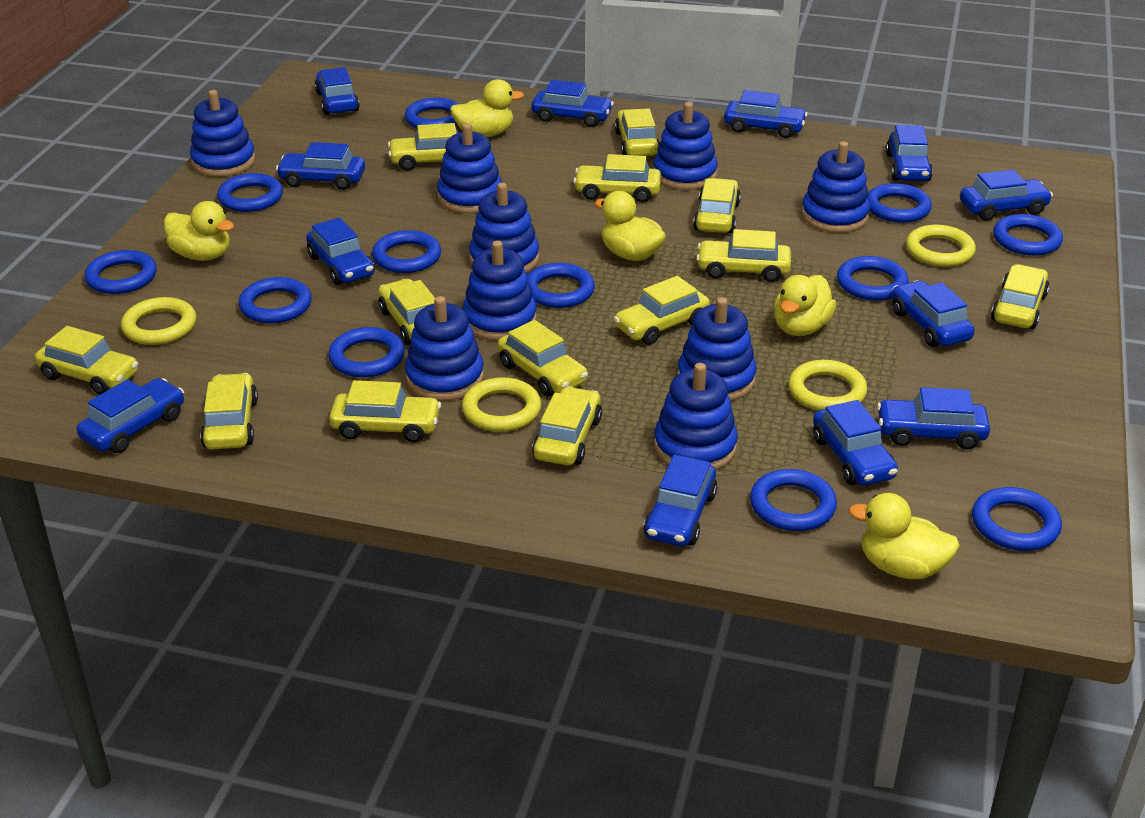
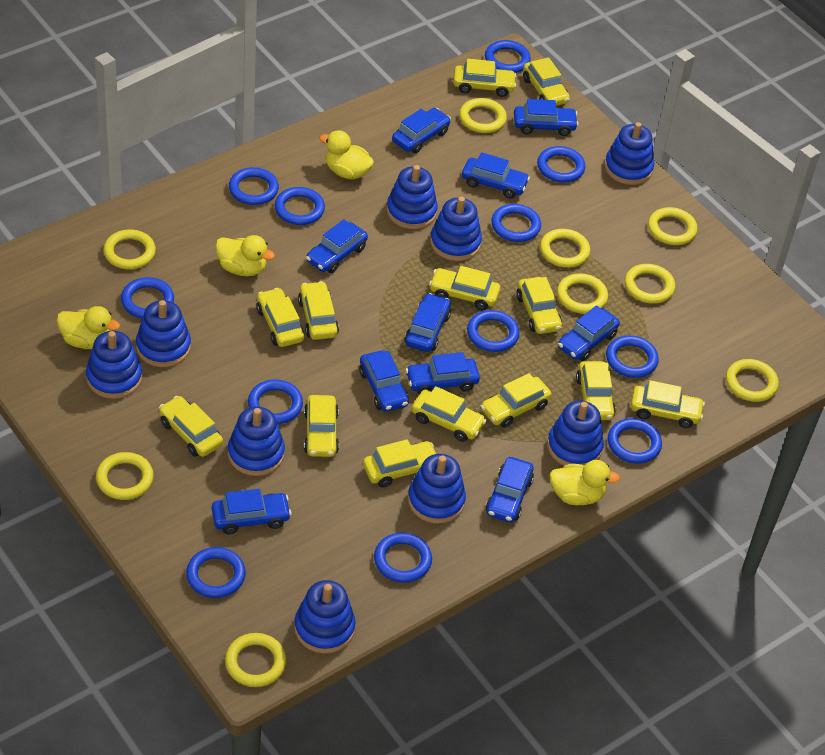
blue car: [77,378,184,453] [276,142,365,190] [306,217,375,285] [315,67,360,115] [532,80,614,127] [643,455,717,546] [724,90,808,138] [813,400,898,485] [877,387,990,449] [886,125,933,181] [892,280,975,347] [960,170,1053,221] = 12 -> [212,489,291,534] [306,219,368,273] [359,351,409,412] [392,108,451,154] [405,293,451,352] [405,352,480,395] [462,152,530,199] [485,457,534,523] [514,99,579,136] [558,305,620,361] = 10
yellow duck: [164,201,234,261] [450,79,524,137] [595,191,666,261] [774,275,836,336] [849,493,960,579] = 5 -> [57,306,120,349] [215,235,275,276] [319,130,374,180] [549,460,620,505] = 4
yellow ring: [121,297,196,345] [462,377,541,432] [788,360,867,411] [906,225,976,267] = 4 -> [96,452,154,500] [103,229,156,269] [225,633,286,687] [459,98,507,133] [540,229,590,268] [557,273,608,314] [625,264,675,304] [648,207,698,245] [726,359,779,402] = 9

